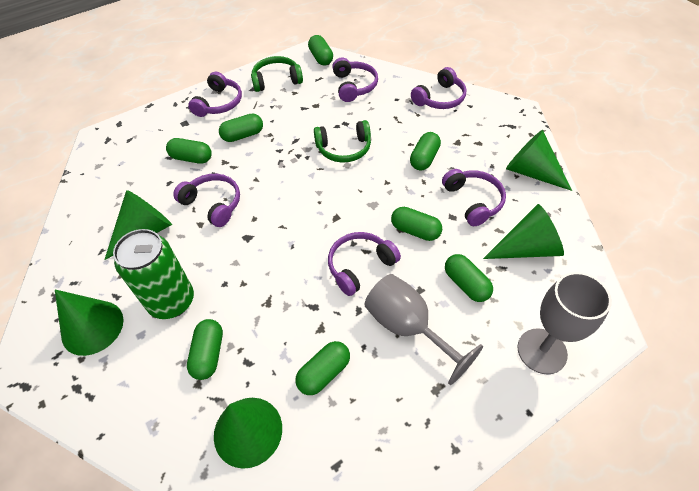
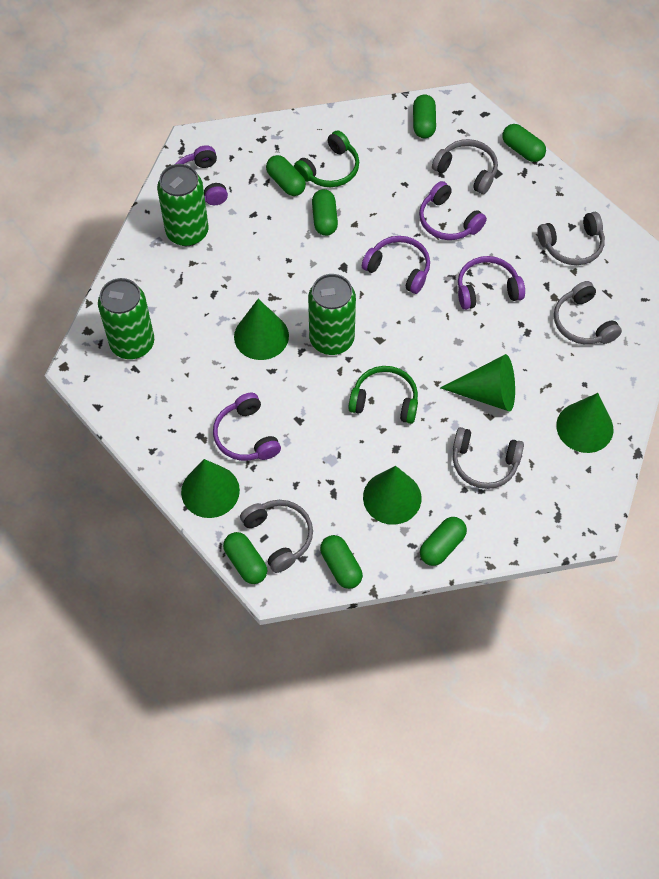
green can: [113,229,194,319] = 1 -> [98,278,154,359] [157,164,209,246] [308,274,356,355] = 3
green capsule: [166,138,212,164] [187,319,223,380] [219,113,263,142] [295,341,350,395] [308,35,333,66] [391,207,442,241] [410,132,441,170] [445,254,493,302] = 8 -> [223,532,267,584] [266,155,306,196] [312,189,338,236] [320,535,363,589] [413,94,436,139] [420,517,467,566] [502,124,546,162] = 7
grey goblet: [365,274,483,385] [517,272,612,374] = 2 -> none = 0
grey headphones: none = 0 -> [240,500,313,573] [432,139,498,194] [453,427,524,489] [537,212,605,265] [554,281,622,344] = 5
purple headphones: [173,174,240,227] [188,72,242,117] [328,232,401,296] [332,58,378,102] [411,67,466,109] [442,169,506,226] = 6 -> [175,145,228,205] [213,393,281,461] [362,236,430,294] [419,181,487,240] [458,256,525,310] = 5

